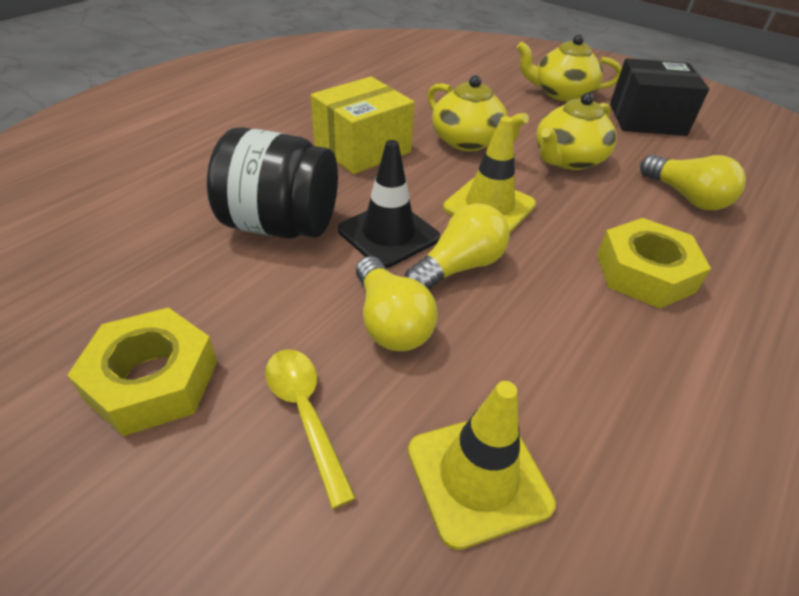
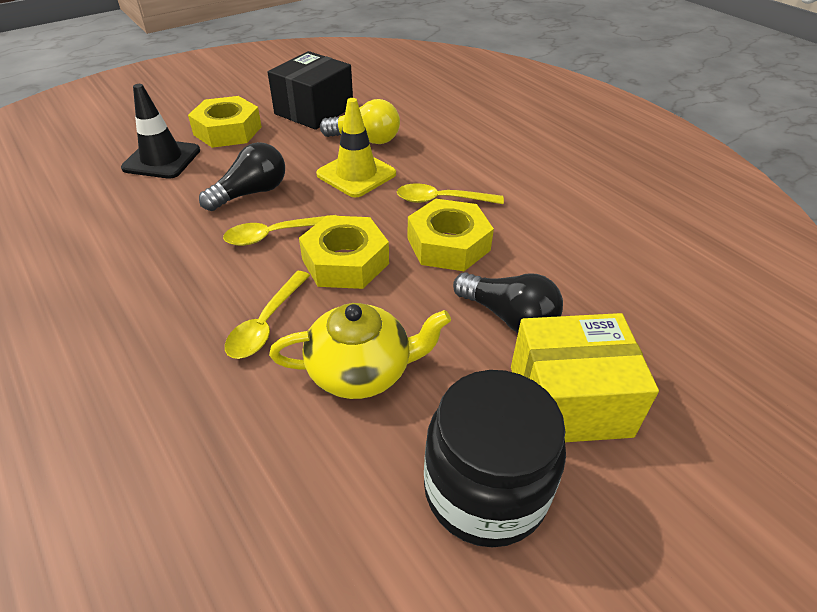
black light bulb: none = 0 -> [199,142,285,211] [453,272,563,333] = 2
yellow light bulb: [356,256,438,351] [405,203,510,289] [640,155,746,210] = 3 -> [320,99,400,144] = 1
yellow nut: [67,307,217,436] [597,218,711,309] = 2 -> [188,96,262,148] [299,215,389,289] [407,199,494,271] = 3
yellow spoon: [265,349,356,509] = 1 -> [223,215,337,246] [225,271,310,359] [397,183,504,204] = 3
yellow teapot: [428,75,529,151] [516,35,622,102] [536,93,617,170] = 3 -> [269,303,451,399] = 1
yellow traffic cone: [408,381,556,550] [443,116,536,233] = 2 -> [316,98,396,197] = 1

